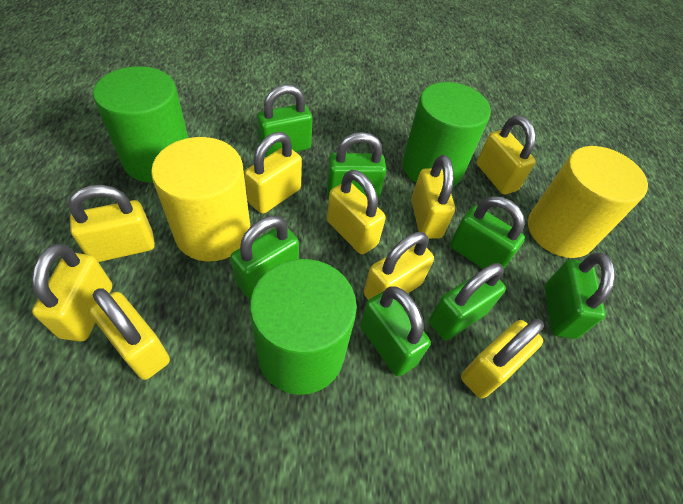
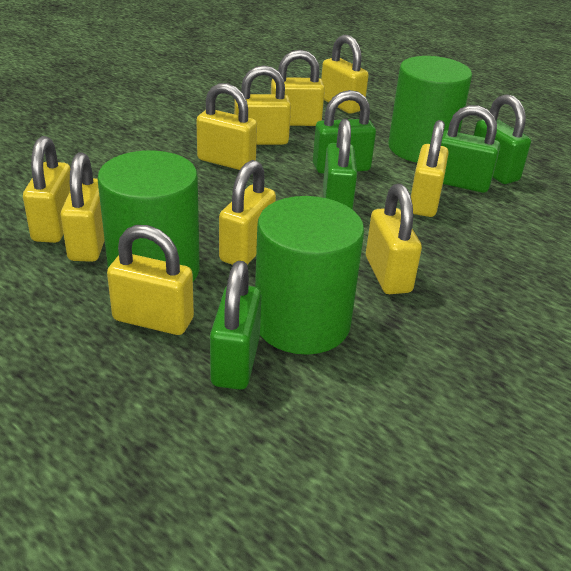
green padlock: [230,216,299,299] [257,85,313,157] [326,132,387,199] [360,287,431,376] [429,263,506,340] [450,196,525,269] [544,253,615,339] = 7 -> [210,261,261,390] [313,90,376,174] [323,119,357,210] [441,105,500,193] [474,94,531,184] = 5
yellow cylinder: [151,137,250,262] [528,146,648,258] = 2 -> none = 0
yellow padlock: [32,244,112,342] [68,185,155,262] [89,288,170,380] [244,132,302,214] [327,170,386,254] [364,232,434,300] [411,155,455,239] [461,319,544,398] [477,115,536,195] = 9 -> [23,136,71,243] [61,152,105,262] [107,225,194,335] [196,83,257,170] [219,160,276,265] [234,65,291,145] [271,50,325,126] [321,35,369,114] [366,184,422,294] [411,120,449,217] = 10

